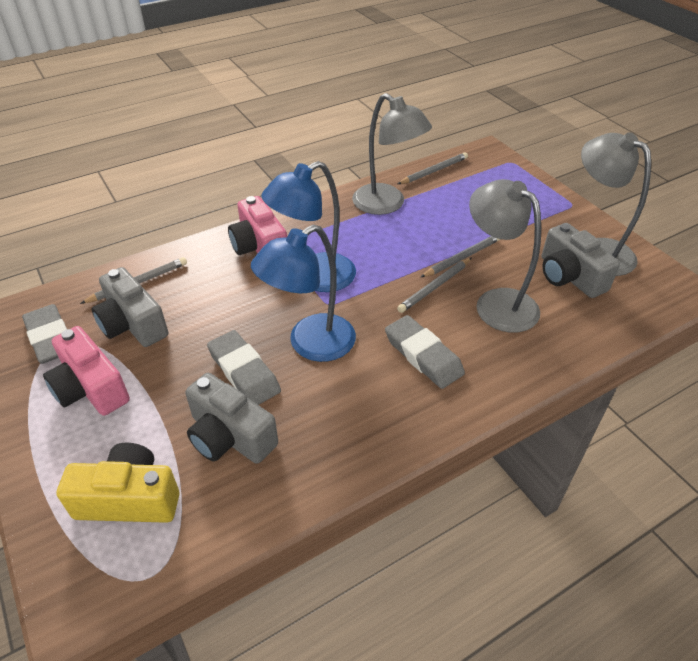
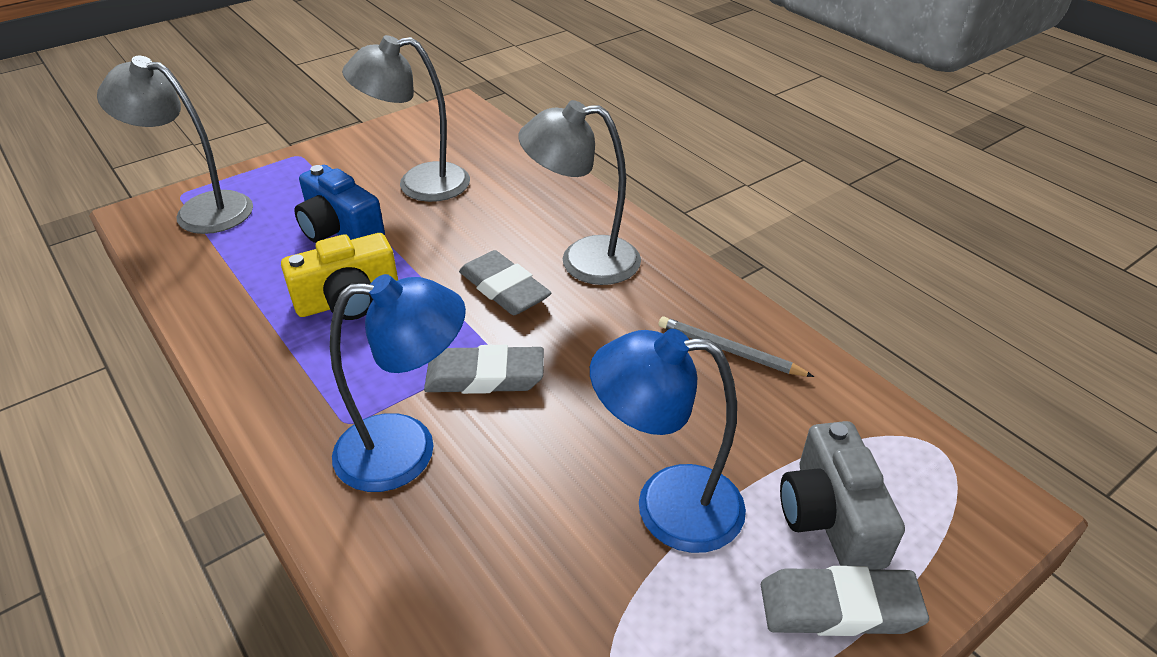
blue camera: none = 0 -> [295,165,385,243] = 1
grey camera: [92,267,168,347] [185,373,278,464] [542,223,620,298] = 3 -> [780,421,905,570] = 1
grey pencil: [80,257,187,304] [397,257,472,313] [398,152,468,184] [421,236,500,277] = 4 -> [659,316,814,377] = 1
pink camera: [43,326,130,416] [228,196,287,255] = 2 -> none = 0

